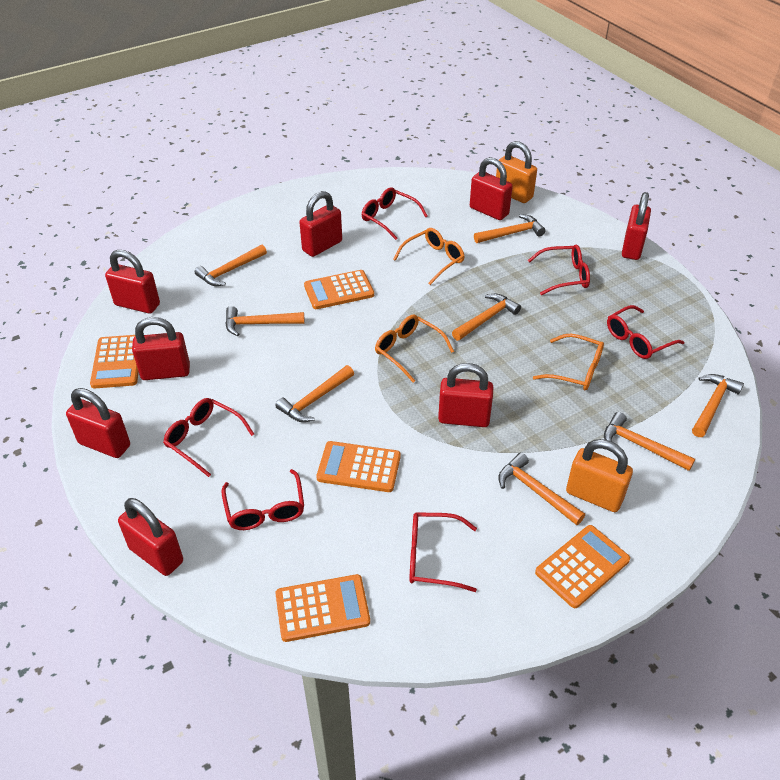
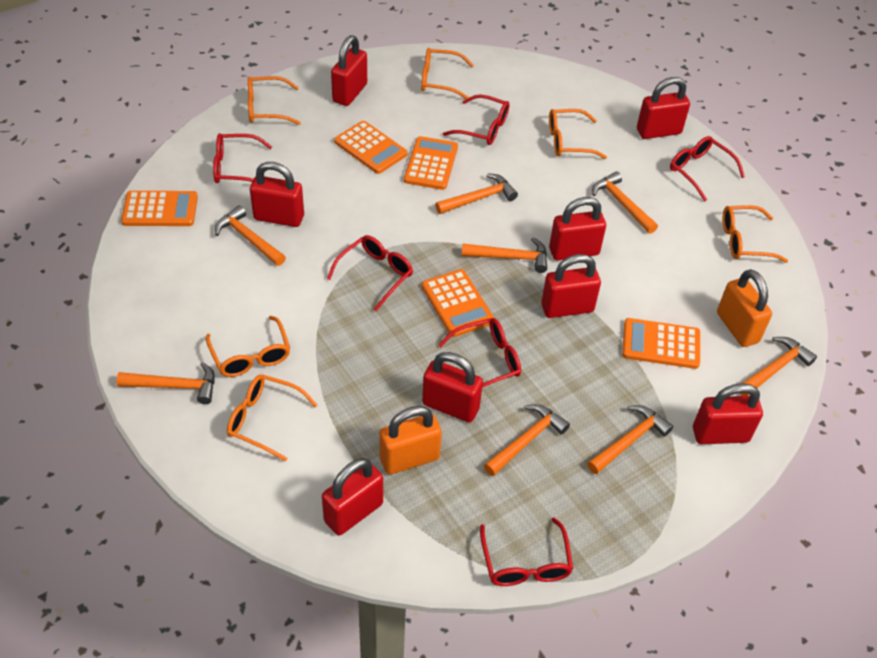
orange glasses: [375,314,454,383] [393,228,465,285] [533,334,604,390] = 3 -> [206,316,290,377] [227,374,317,462] [248,76,301,125] [421,48,474,99] [549,109,607,159] [723,205,788,263] = 6

